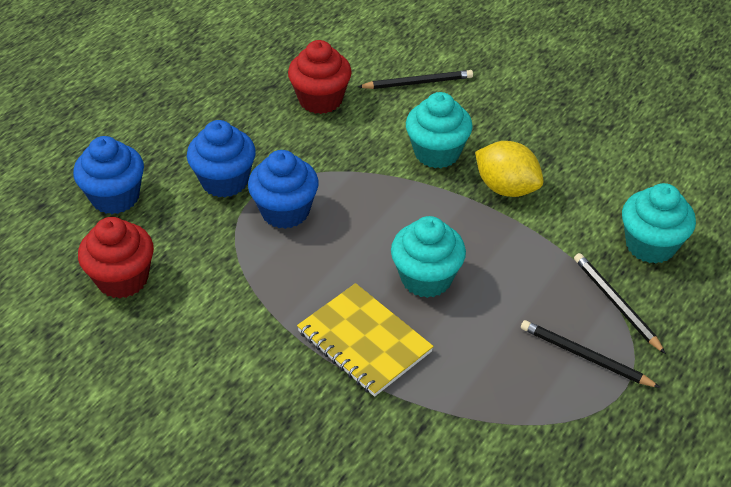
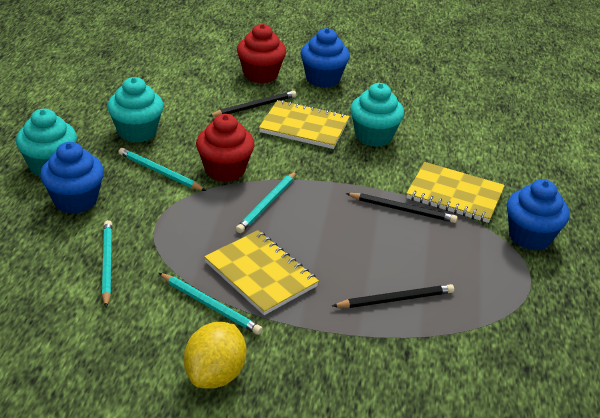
turquoise pencil: none = 0 -> [102,220,112,308] [119,148,206,191] [159,273,262,335] [236,171,297,233] = 4
yellow notebook: [297,283,434,397] = 1 -> [204,230,319,315] [259,100,350,149] [406,162,505,223] = 3

